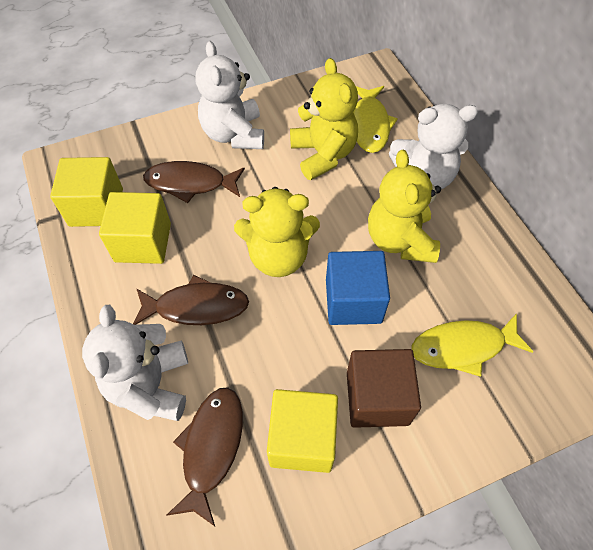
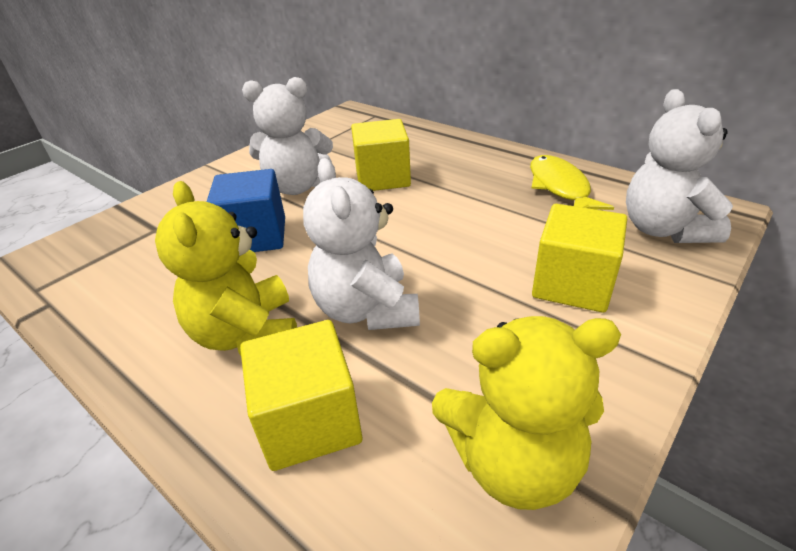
brown cube: [347,349,421,428] = 1 -> none = 0
brown fish: [133,275,249,325] [143,161,245,203] [167,387,243,526] = 3 -> none = 0
yellow fish: [353,86,398,153] [411,313,533,377] = 2 -> [530,155,614,210] = 1
yellow teddy bear: [234,187,320,277] [290,58,358,180] [368,150,441,263] = 3 -> [155,181,297,356] [432,316,621,510] = 2

